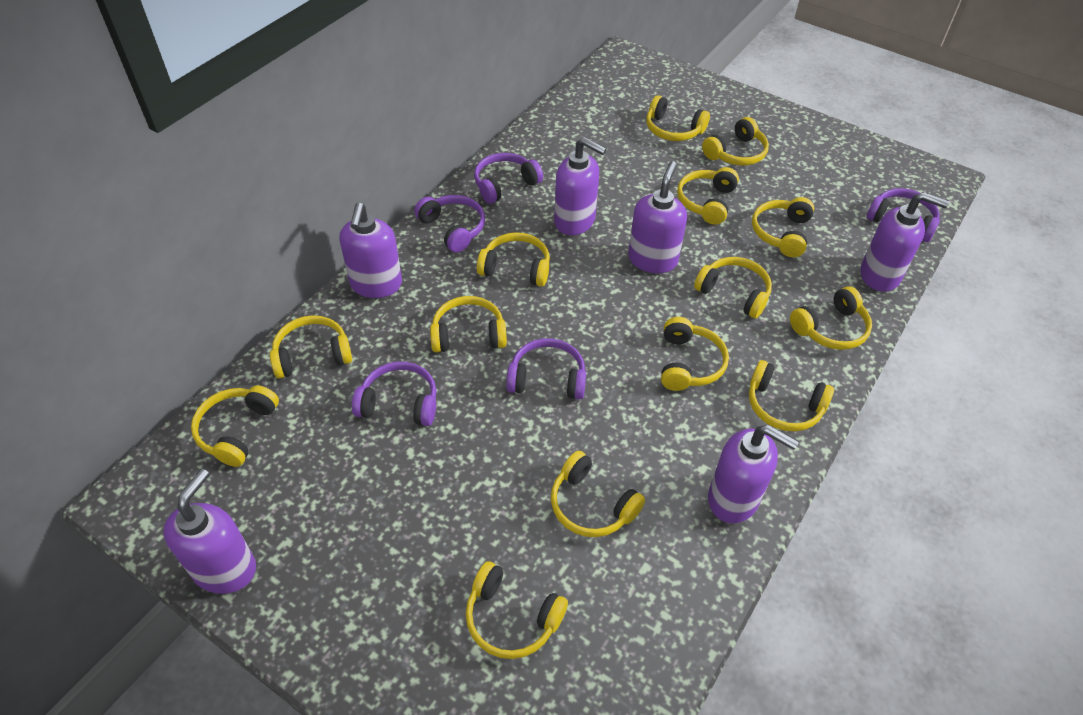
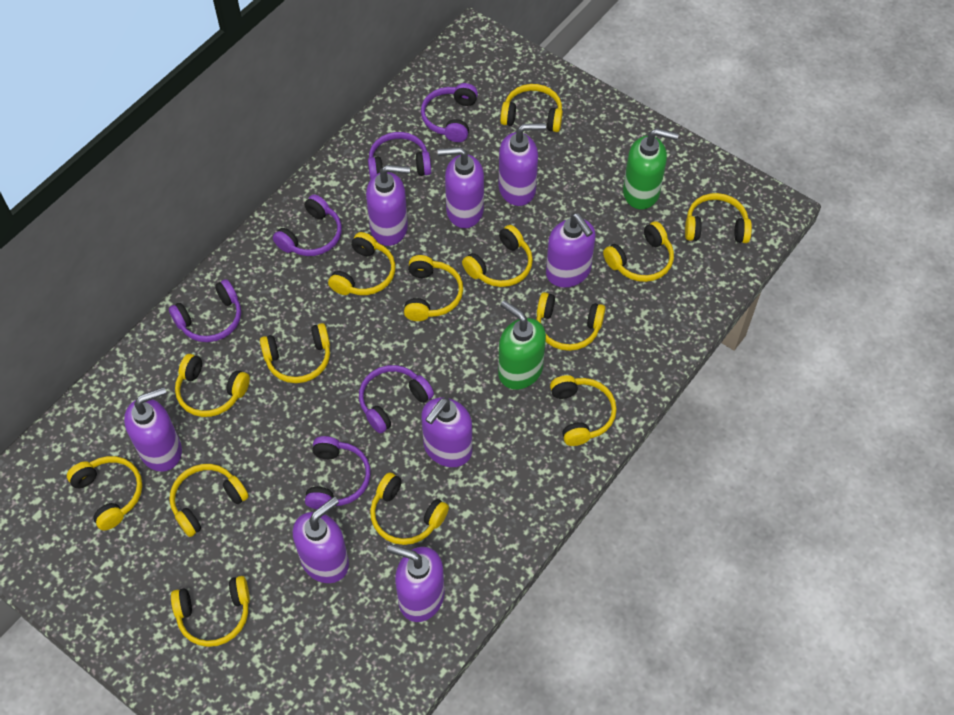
green soap dispenser: none = 0 -> [498,300,546,390] [623,128,679,209] = 2
purple headphones: [352,362,436,426] [414,195,485,253] [474,153,543,204] [506,338,586,399] [866,188,940,242] = 5 -> [169,279,241,342] [273,194,342,256] [305,436,371,509] [359,365,434,433] [368,132,431,180] [421,83,478,142] = 6
purple soap dispenser: [163,469,256,594] [339,203,402,298] [554,137,607,235] [628,161,687,273] [708,425,799,523] [861,192,949,292] = 6 -> [124,387,182,472] [293,497,349,583] [366,165,410,246] [387,544,445,622] [421,397,472,467] [438,147,484,228] [498,123,546,206] [546,213,596,288] = 8

